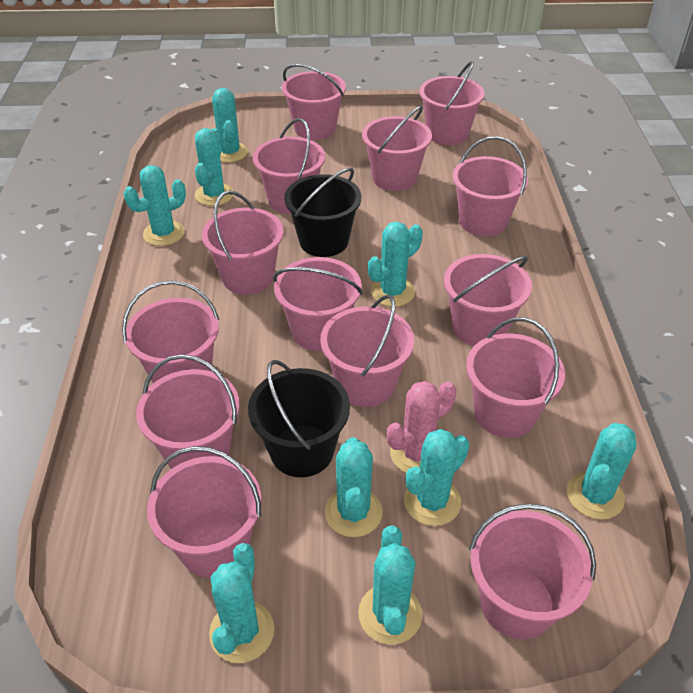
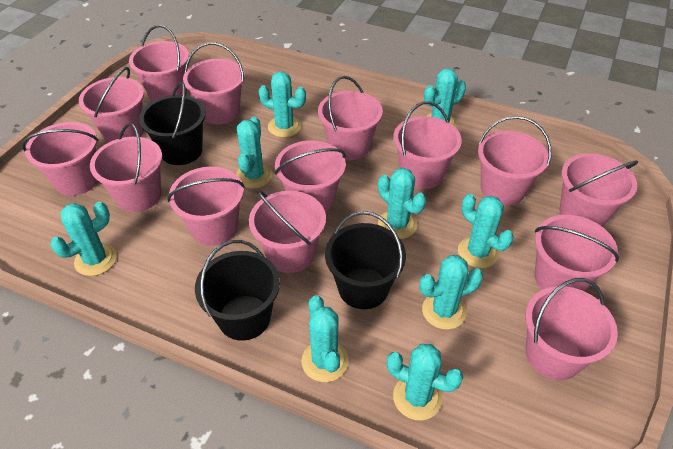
black bucket: [248,360,350,477] [284,168,361,257] = 2 -> [139,81,206,165] [195,240,280,341] [325,211,406,309] = 3
pink cactus: [387,381,457,473] = 1 -> none = 0

